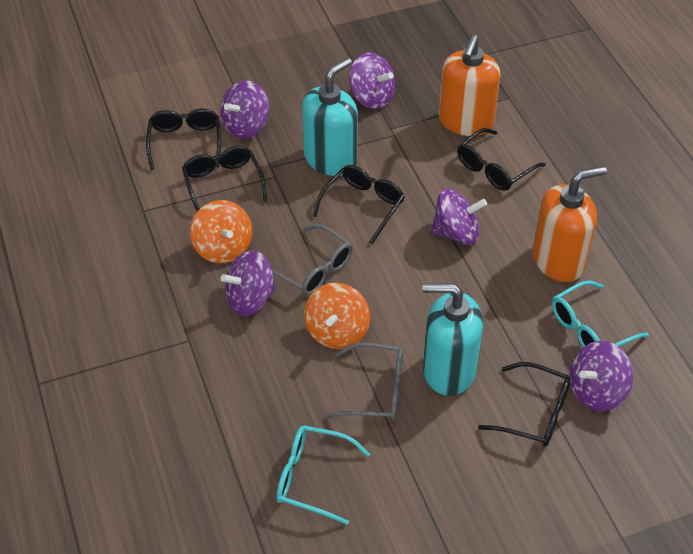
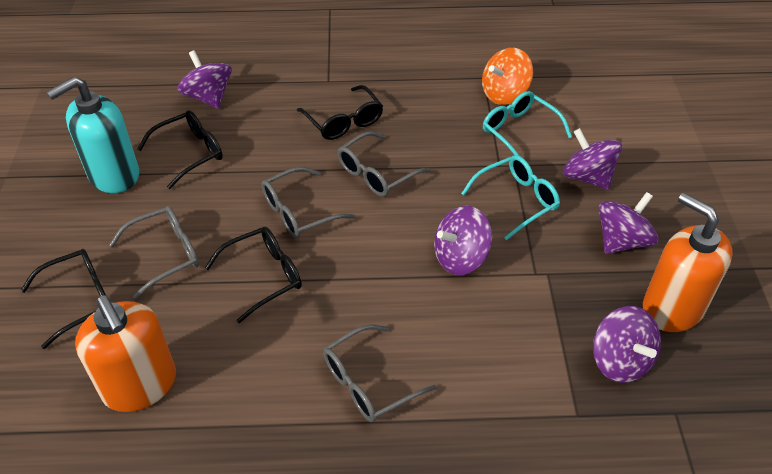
black glasses: [146,108,221,170] [182,146,267,212] [312,165,405,244] [457,128,546,191] [478,362,571,447] = 5 -> [21,249,106,349] [138,110,223,189] [205,227,302,323] [297,85,383,140] = 4
grey glasses: [272,224,353,296] [325,342,403,420] = 2 -> [109,206,199,299] [262,167,355,238] [323,324,437,422] [338,131,431,197] = 4
orange spinning top: [190,200,252,264] [304,283,370,349] = 2 -> [482,48,533,105] = 1
turquoise soap dispenser: [302,58,358,176] [422,283,483,396] = 2 -> [47,76,139,193] = 1

